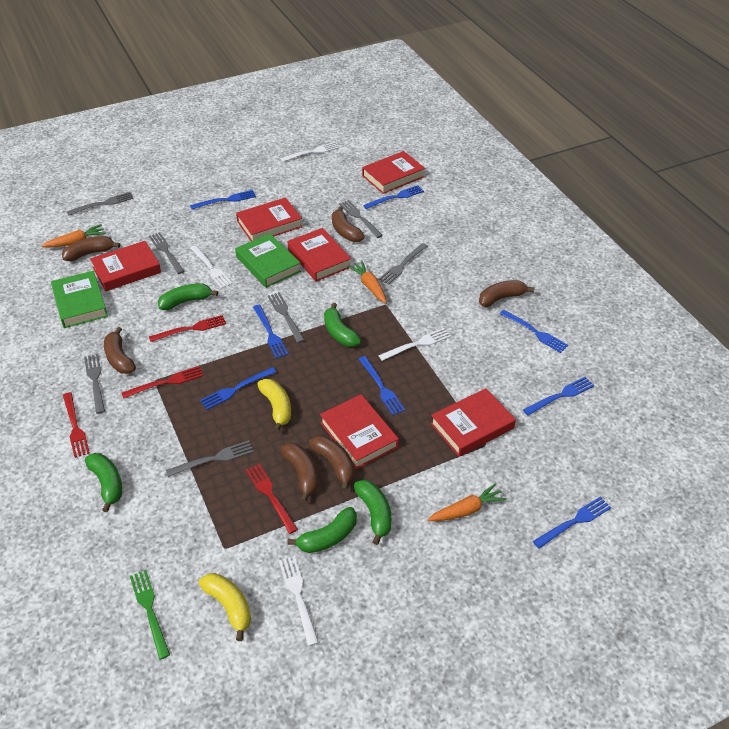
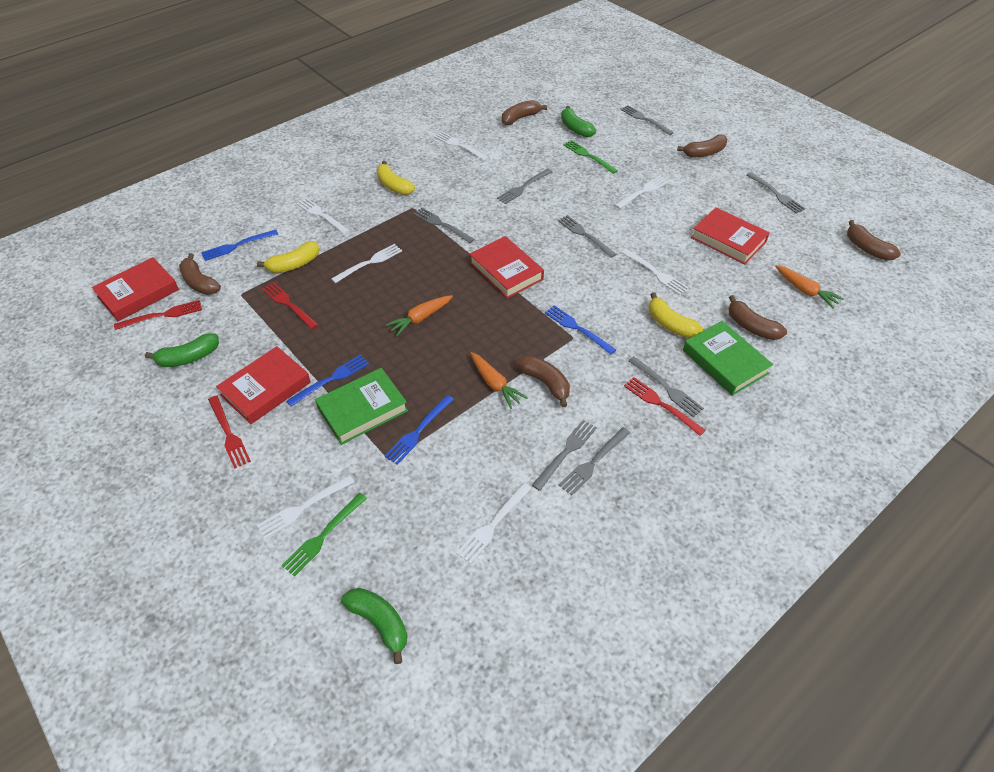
blue fork: [190,190,256,209] [200,367,276,410] [253,305,289,358] [359,356,405,416] [363,185,424,209] [500,310,568,353] [523,377,594,416] [533,497,611,549] = 8 -> [201,230,278,261] [286,355,369,407] [384,395,454,465] [545,305,616,355] = 4
green banana: [85,453,122,512] [158,283,218,310] [287,507,357,553] [324,303,361,347] [354,480,391,545] = 5 -> [145,333,219,367] [341,588,407,664] [561,106,596,137] = 3
green fork: [130,570,170,660] = 1 -> [282,493,367,577] [564,140,618,174] = 2
grey fork: [66,192,134,216] [84,354,105,414] [149,232,185,274] [166,440,254,477] [268,292,304,343] [339,200,383,238] [378,243,428,285] = 7 -> [413,208,475,243] [497,169,553,204] [532,420,597,491] [558,215,616,258] [559,427,630,496] [620,105,674,135] [628,356,704,417] [746,172,806,214] = 8
red book: [90,241,161,291] [236,197,302,241] [288,228,351,281] [320,394,399,469] [362,151,425,194] [431,388,516,457] = 6 -> [92,257,179,321] [216,346,311,424] [469,236,544,299] [691,207,770,264] = 4
white fork: [190,245,232,289] [279,556,319,646] [280,142,340,162] [378,328,451,361] = 4 -> [257,475,354,539] [296,198,350,235] [331,244,402,283] [434,132,489,161] [456,483,532,564] [615,176,669,209] [621,249,689,295] = 7
yellow banana: [198,573,251,641] [257,379,291,432] = 2 -> [257,241,319,273] [377,161,415,195] [649,292,703,338] = 3

